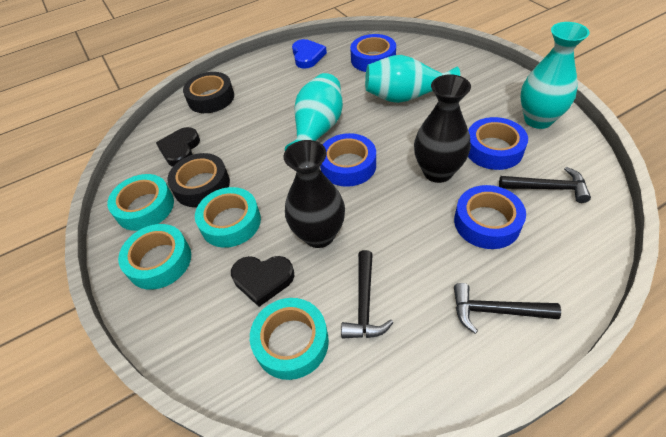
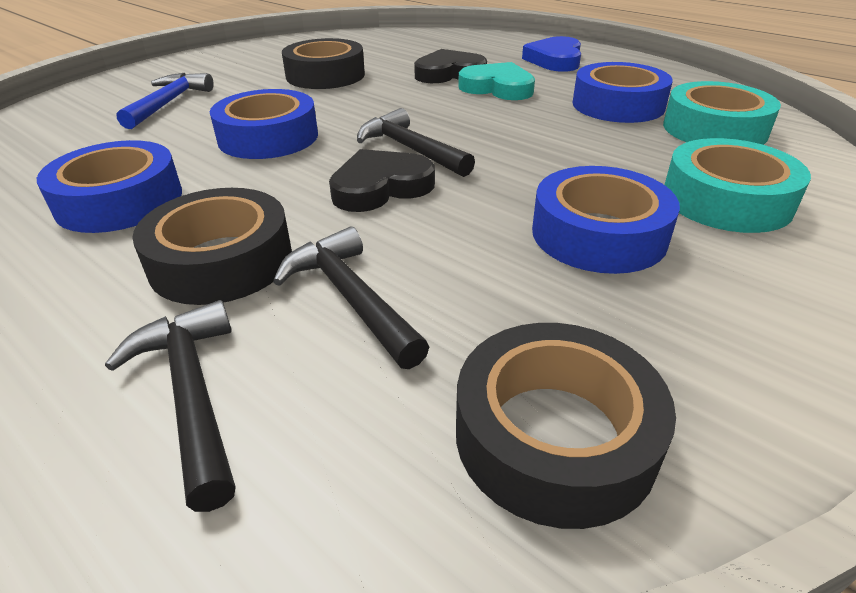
black tape: [168,153,230,207] [183,72,234,113] = 2 -> [132,188,292,305] [282,38,365,89] [456,323,676,529] = 3
black vase: [284,140,345,248] [414,74,471,183] = 2 -> none = 0
blue hammer: none = 0 -> [116,73,214,129] = 1
turquoise heart: none = 0 -> [458,62,535,100] = 1
turquoise tape: [107,174,174,231] [118,224,191,290] [195,187,261,248] [250,298,329,380] = 4 -> [663,81,781,145] [665,138,811,233] = 2
turquoise vase: [285,73,343,151] [365,55,460,103] [520,22,590,129] = 3 -> none = 0

